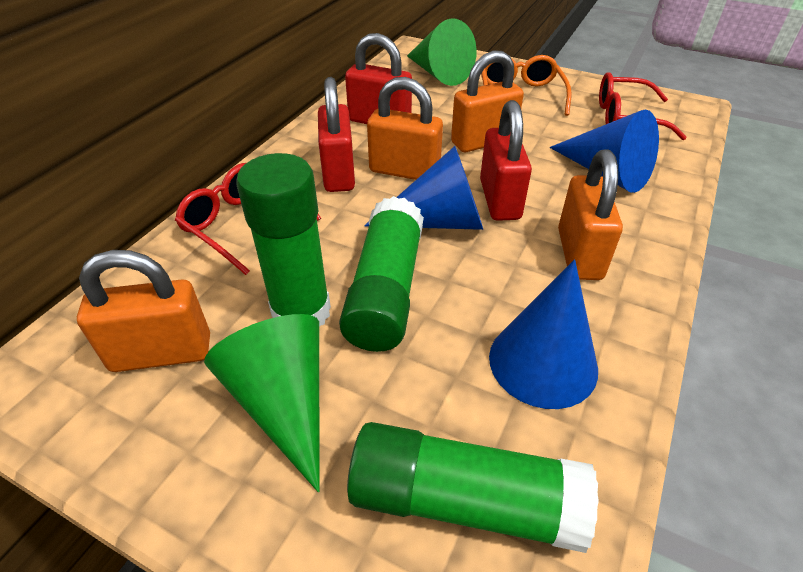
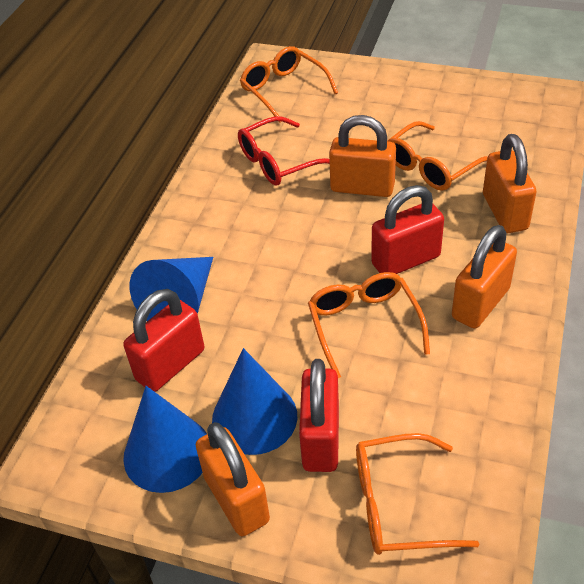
green cone: [204,314,319,492] [407,19,477,86] = 2 -> none = 0
green glue stick: [236,153,331,326] [339,196,424,352] [347,422,599,553] = 3 -> none = 0
orange glasses: [481,55,572,116] = 1 -> [240,46,338,123] [308,272,430,378] [356,433,480,555] [387,121,488,191] = 4
red glasses: [175,163,321,275] [599,72,687,140] = 2 -> [238,116,330,186] = 1

